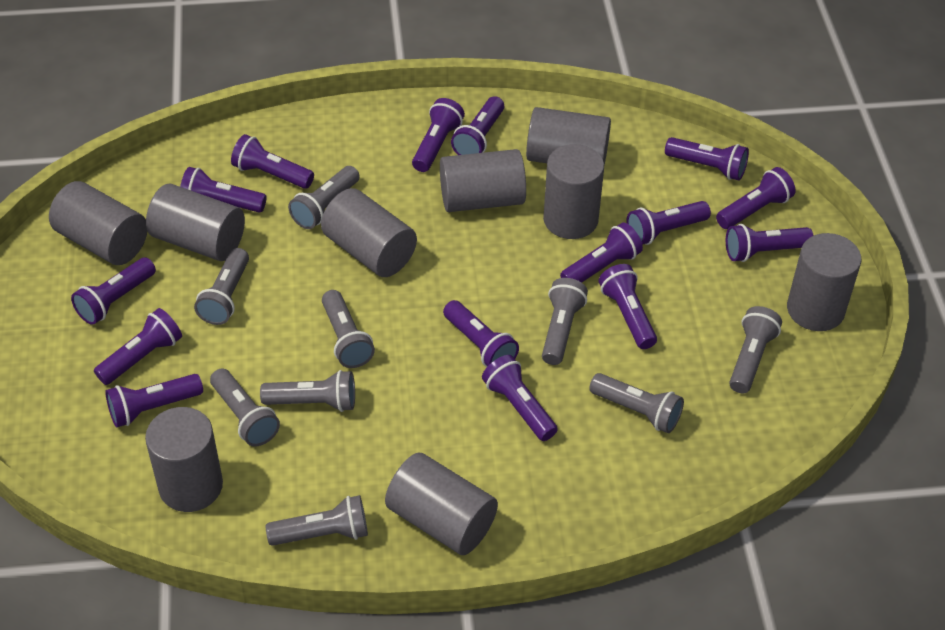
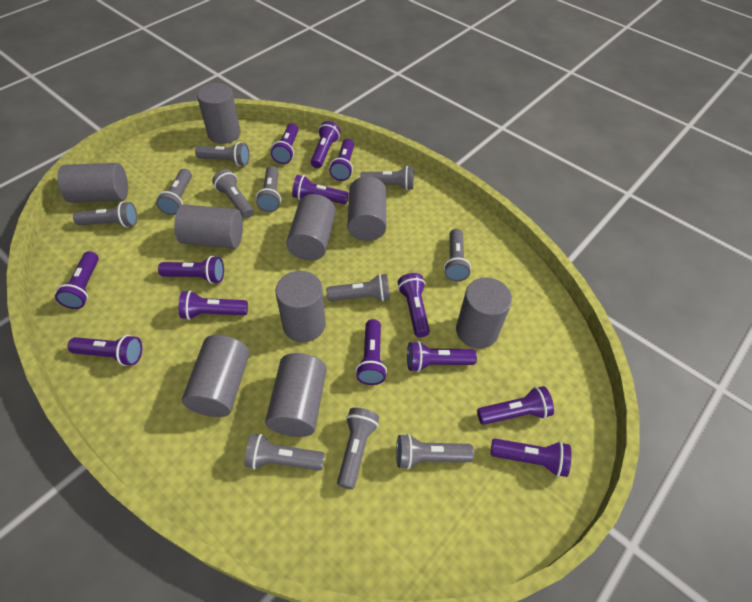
grey flashlight: [194,248,249,325] [210,368,280,447] [260,370,355,412] [266,495,368,546] [288,166,360,229] [322,290,375,368] [542,278,588,365] [589,373,684,433] [729,306,782,393] = 9 -> [73,201,138,228] [156,169,192,215] [195,142,250,166] [212,169,254,218] [244,434,325,471] [256,166,281,212] [326,274,390,302] [337,408,379,489] [361,166,414,190] [396,434,474,469] [444,229,471,282] = 11
purple flashlight: [71,257,156,325] [94,308,182,385] [105,374,203,427] [180,167,267,212] [231,134,314,189] [412,98,465,172] [443,300,519,367] [451,96,504,155] [482,355,558,441] [560,222,643,283] [598,264,657,349] [626,201,711,245] [665,137,749,181] [716,167,796,229] [726,224,814,262] = 15 -> [55,251,99,309] [68,335,142,366] [158,256,224,284] [179,291,248,320] [271,123,298,164] [292,175,349,204] [311,121,340,168] [329,139,354,181] [356,319,387,385] [398,273,430,337] [407,341,477,372] [477,386,554,425] [490,439,572,477] = 13

